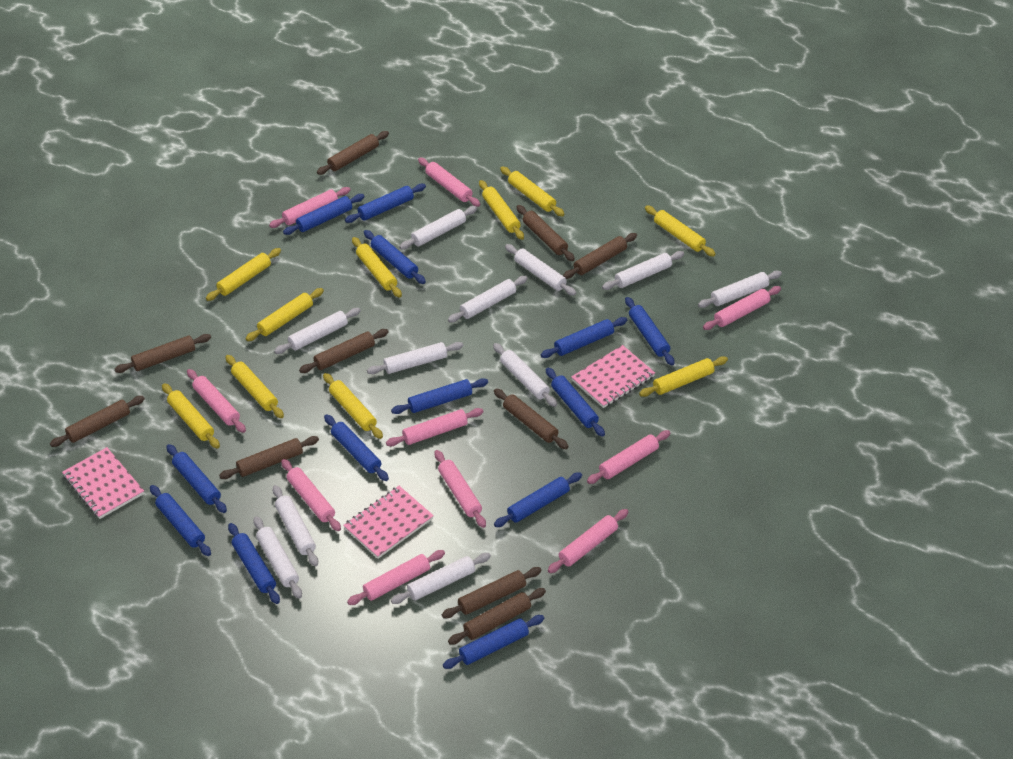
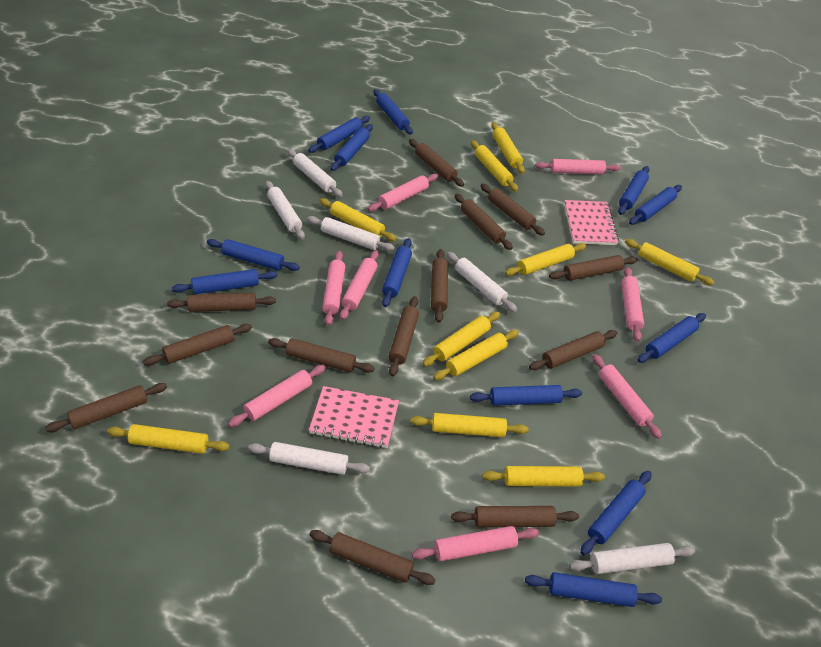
blue rolling pin: [150,485,211,556] [166,444,227,513] [228,523,280,604] [283,194,365,235] [324,414,389,481] [345,184,426,223] [364,230,426,284] [391,378,488,414] [443,615,544,669] [494,472,582,527] [541,317,627,358] [546,368,605,437] [625,297,675,365] = 13 -> [172,269,277,294] [207,239,300,271] [308,116,370,153] [331,124,373,171] [374,89,413,135] [382,238,412,307] [470,385,582,406] [525,572,662,607] [580,471,652,555] [618,166,649,215] [629,185,682,225] [637,313,706,363] = 12
brown rolling pin: [50,396,145,447] [115,334,211,373] [219,436,319,479] [299,329,389,373] [317,131,389,175] [442,567,542,618] [448,588,546,644] [494,388,568,449] [516,205,575,261] [563,233,637,279] = 10 -> [45,383,167,432] [143,324,252,366] [167,293,276,312] [268,338,375,373] [310,530,436,585] [389,296,419,376] [409,139,464,187] [431,249,448,323] [451,506,579,527] [455,194,513,250] [480,184,545,236] [529,330,617,370] [549,255,638,281] = 13
pink notebook: [62,447,144,519] [343,486,434,559] [571,345,655,408] = 3 -> [309,386,399,448] [564,200,619,245] = 2
pink rolling pin: [187,369,246,433] [269,187,350,228] [281,459,341,531] [347,550,445,605] [386,408,484,446] [418,158,480,207] [435,450,486,528] [548,509,628,573] [587,430,670,484] [703,286,781,330] = 10 -> [228,365,326,427] [322,251,345,326] [340,250,379,320] [368,174,438,212] [412,526,539,561] [535,159,621,174] [592,354,662,439] [621,267,644,342] = 8
white rolling pin: [253,516,302,599] [273,485,318,566] [274,308,361,354] [367,342,463,374] [391,553,491,604] [399,206,477,249] [448,276,528,322] [493,343,557,407] [505,244,576,296] [602,251,684,290] [698,271,782,308] = 11 -> [248,442,370,475] [265,181,305,239] [288,149,343,197] [307,216,395,251] [447,252,517,312] [569,543,695,574] = 6

